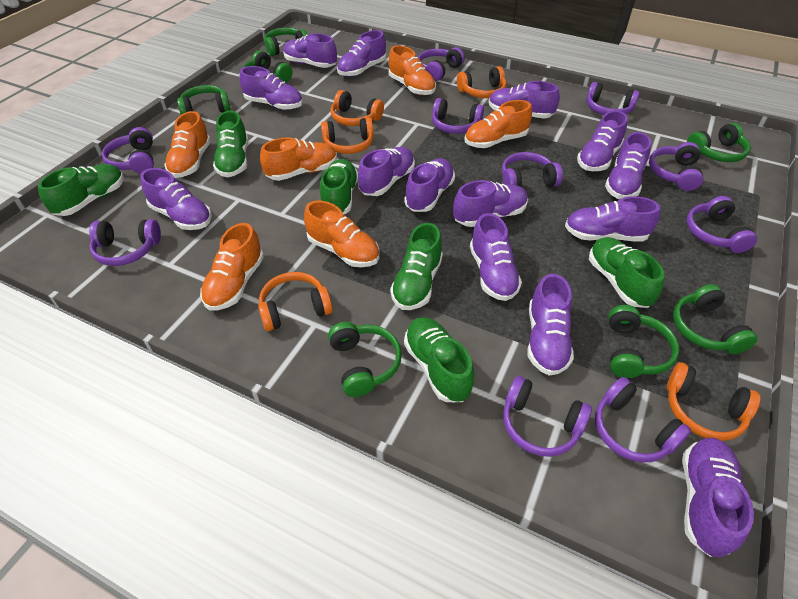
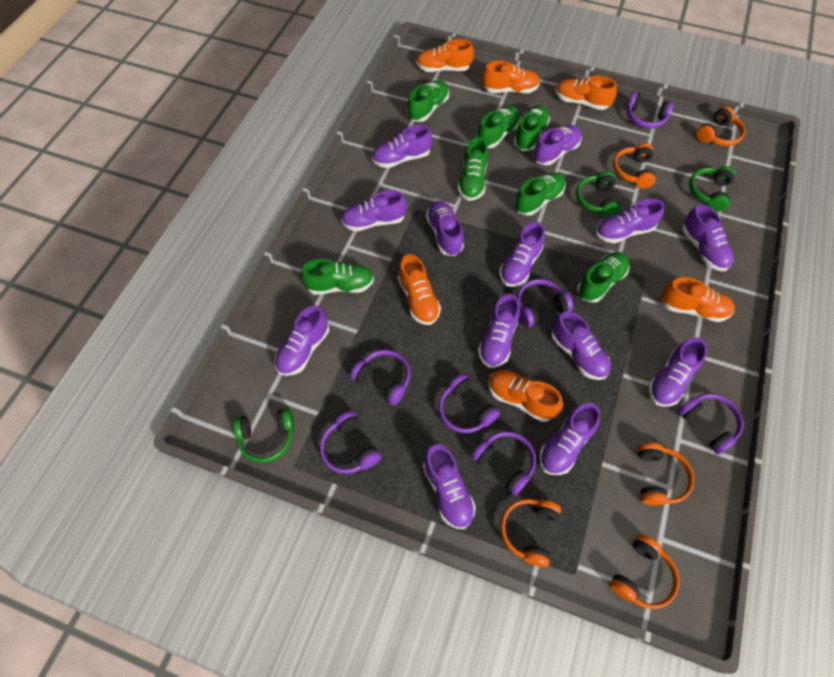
green headphones: [177,85,231,115] [243,50,292,82] [264,27,308,56] [328,322,402,397] [609,305,679,378] [673,284,758,354] [687,123,751,162] = 7 -> [233,408,294,463] [576,171,621,218] [689,166,736,211] = 3
green shoe: [38,164,124,216] [213,110,248,177] [320,159,358,214] [390,223,443,310] [404,317,474,402] [589,237,665,308] = 6 -> [301,259,374,295] [407,80,449,122] [458,137,488,201] [477,106,521,148] [514,105,550,151] [514,172,566,216] [577,252,630,303] = 7
purple headphones: [89,219,161,266] [102,127,154,174] [418,47,465,81] [432,98,484,134] [502,152,563,187] [503,376,592,457] [587,82,640,115] [595,377,691,462] [649,142,703,191] [687,196,757,253] = 10 -> [319,411,381,474] [350,350,411,406] [438,374,500,433] [471,431,536,495] [517,279,573,327] [627,92,674,129] [677,394,743,454] = 7
purple shoe: [140,168,212,230] [239,66,303,110] [283,33,337,68] [337,30,386,77] [358,147,415,196] [404,158,455,212] [453,180,528,227] [470,213,522,301] [489,81,560,119] [528,274,574,375] [565,196,660,242] [577,110,627,171] [605,132,651,199] [682,438,754,557] = 14 -> [274,305,329,376] [341,190,407,232] [372,125,432,168] [423,444,476,529] [426,201,464,256] [478,294,520,368] [499,222,545,287] [533,125,582,166] [539,403,600,475] [551,311,611,380] [596,198,664,244] [648,337,707,407] [682,205,734,271] = 13

